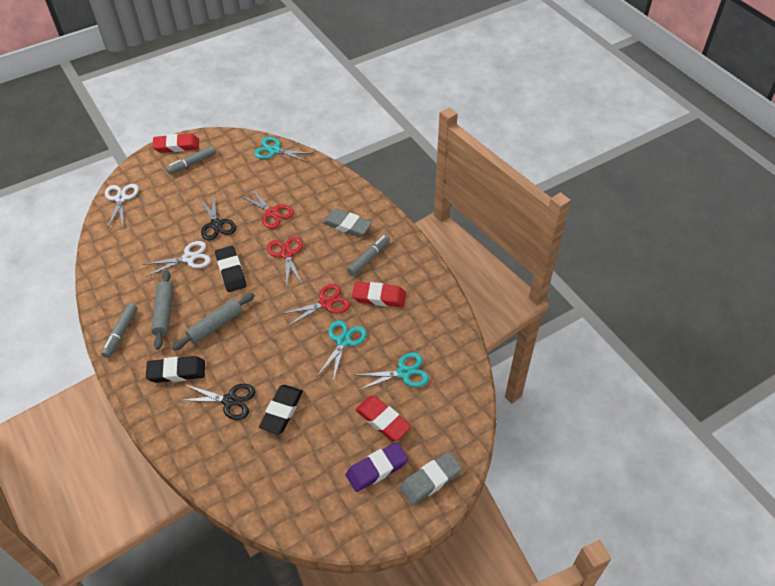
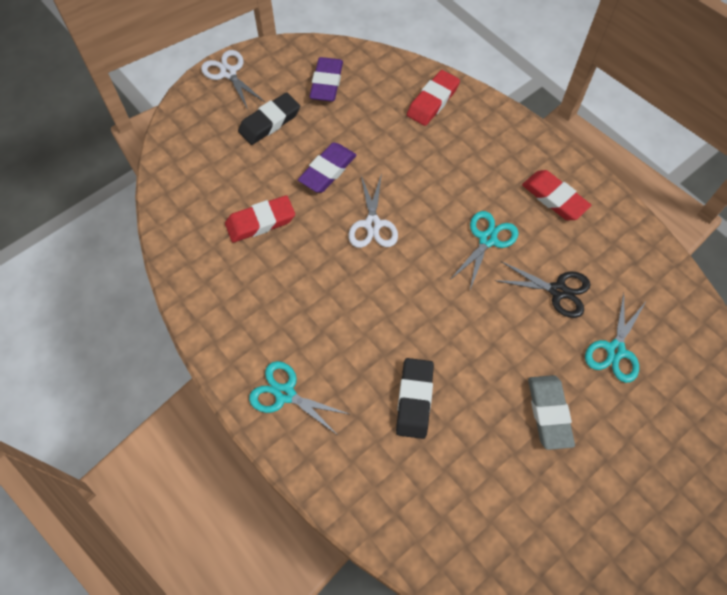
black eraser: [146,356,205,383] [215,246,246,292] [259,385,303,434] = 3 -> [238,92,300,145] [396,358,434,439] = 2
black scissors: [178,384,256,420] [199,194,236,240] = 2 -> [494,261,591,318] = 1
grey eraser: [323,209,372,237] [400,452,462,505] = 2 -> [528,375,575,450] = 1
grey marker: [101,303,137,358] [166,146,216,174] [347,235,390,276] = 3 -> none = 0
grey rolling pin: [151,270,173,350] [172,293,255,351] = 2 -> none = 0
purple eraser: [346,442,408,492] = 1 -> [298,142,356,193] [309,57,343,102] = 2
red scissors: [239,188,294,229] [267,236,303,285] [281,284,350,327] = 3 -> none = 0

